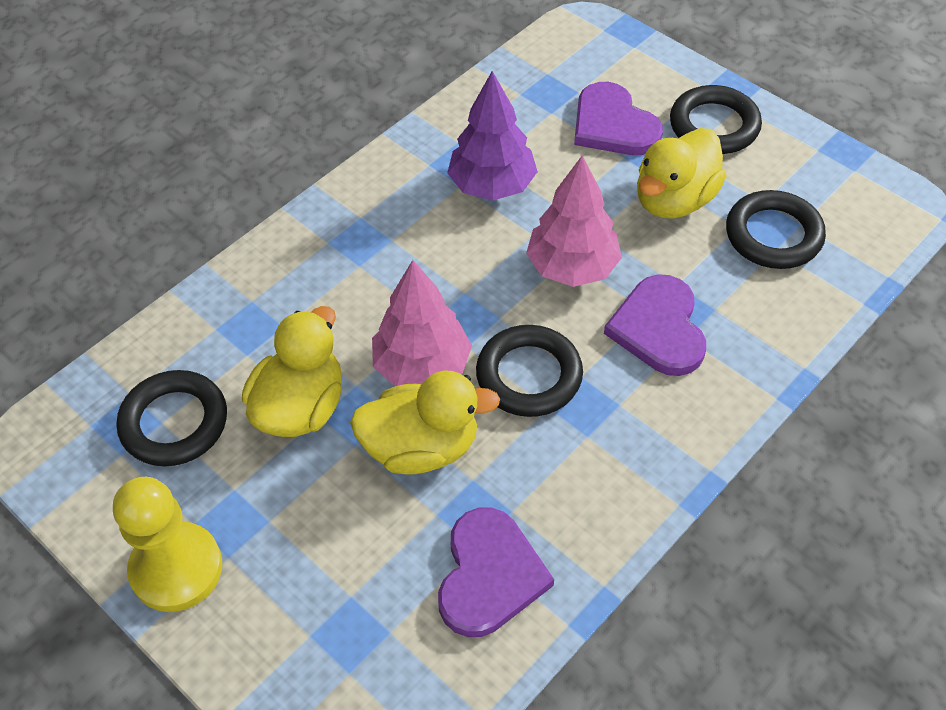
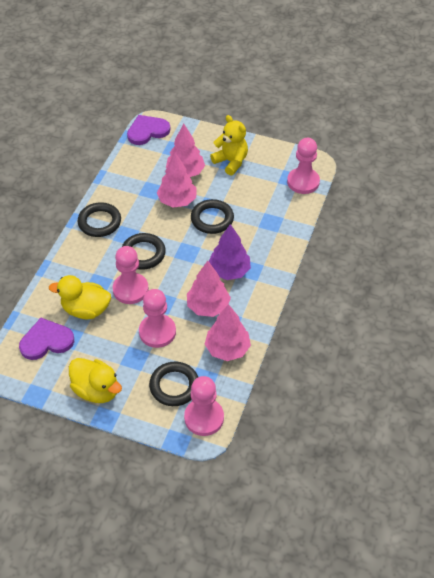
pink pawn: none = 0 -> [113,246,149,304] [139,289,176,348] [184,376,224,436] [287,138,320,194] = 4
pink tree: [372,260,472,386] [526,155,622,287] = 2 -> [157,153,197,208] [166,124,205,177] [187,261,231,317] [205,304,251,361] = 4
purple heart: [438,507,554,637] [574,82,663,155] [604,274,706,376] = 3 -> [19,318,74,360] [127,115,170,145] = 2
yellow duck: [242,306,342,437] [350,370,500,475] [637,128,726,219] = 3 -> [49,275,111,319] [69,358,122,403] = 2
yellow pawn: [113,477,222,612] = 1 -> none = 0
yellow teddy bear: none = 0 -> [210,115,248,176] = 1

